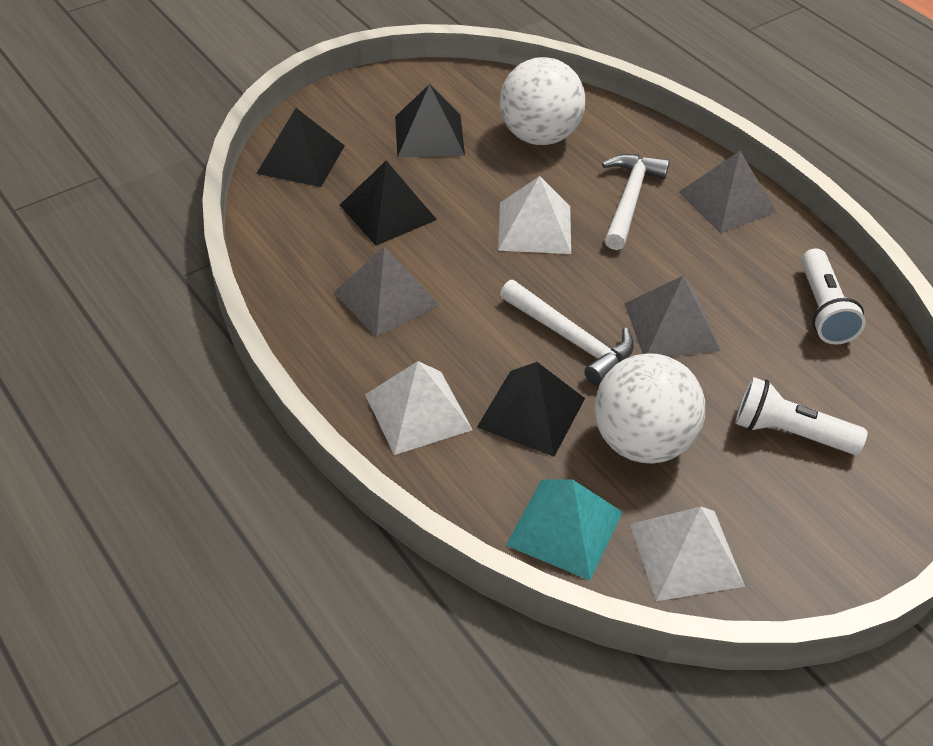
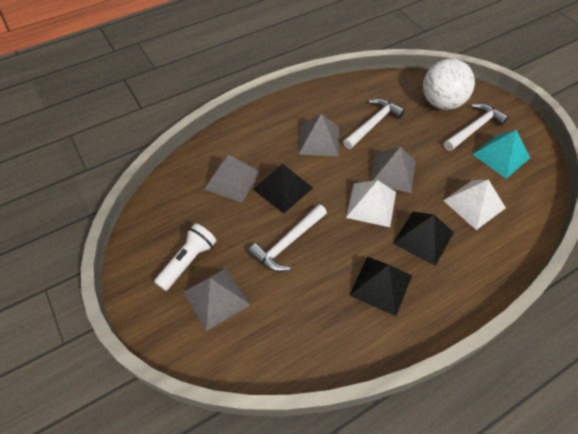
black pyramid: [256,108,345,187] [340,161,437,246] [395,84,465,158] [477,362,585,457] = 4 -> [253,163,313,214] [349,257,412,316] [393,212,454,266] = 3
grey pyramid: [333,247,440,337] [624,276,720,357] [679,151,776,233] = 3 -> [183,268,250,331] [204,155,260,203] [298,114,339,156] [370,147,416,193] = 4
white ball: [500,57,585,145] [594,353,705,464] = 2 -> [423,59,475,110] = 1
white flashlight: [735,377,868,455] [801,248,866,345] = 2 -> [154,223,216,291] = 1
white hammer: [500,280,634,386] [602,154,670,250] = 2 -> [248,204,327,272] [343,99,405,149] [444,103,509,151] = 3
white pyramid: [365,361,473,455] [498,176,571,254] [630,507,745,601] = 3 -> [346,180,396,227] [443,180,506,230] = 2

